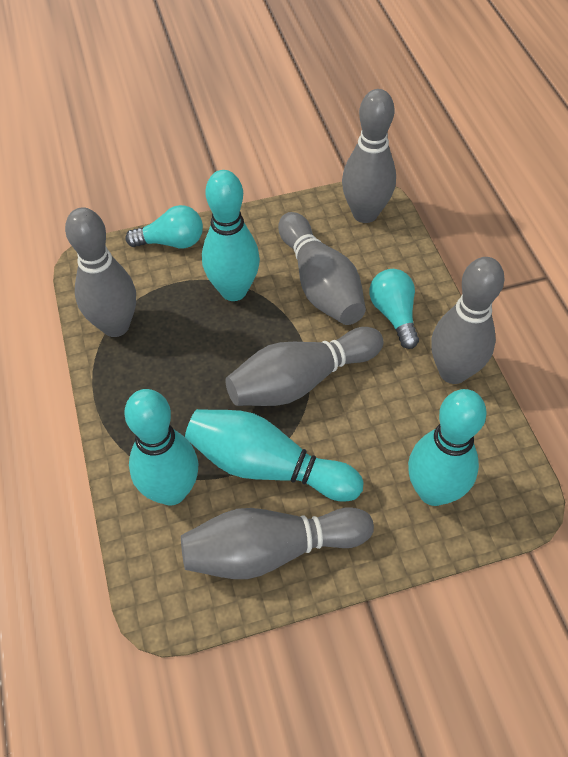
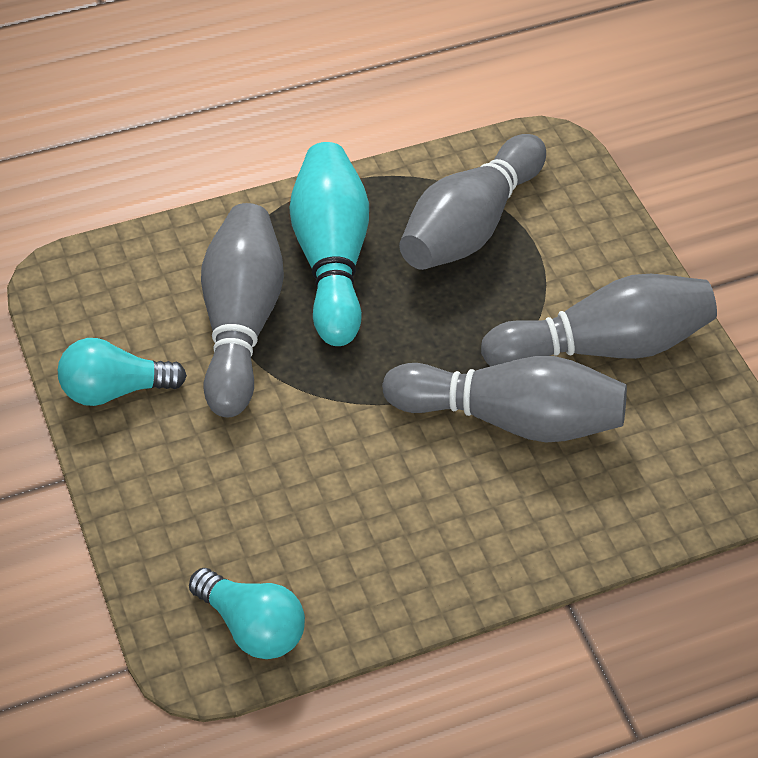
grey bowling pin: [65,207,136,337] [181,507,374,579] [225,327,384,406] [278,212,366,325] [342,89,396,223] [431,257,505,384] = 6 -> [201,203,284,417] [382,356,627,443] [399,134,546,270] [481,274,717,366] = 4
turquoise bowling pin: [124,389,198,505] [185,409,363,502] [202,170,260,301] [408,389,487,506] = 4 -> [290,142,369,346] = 1

